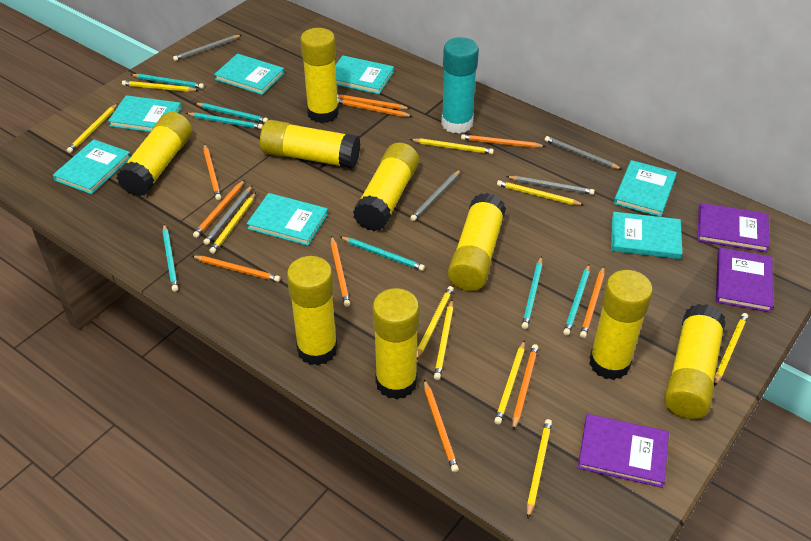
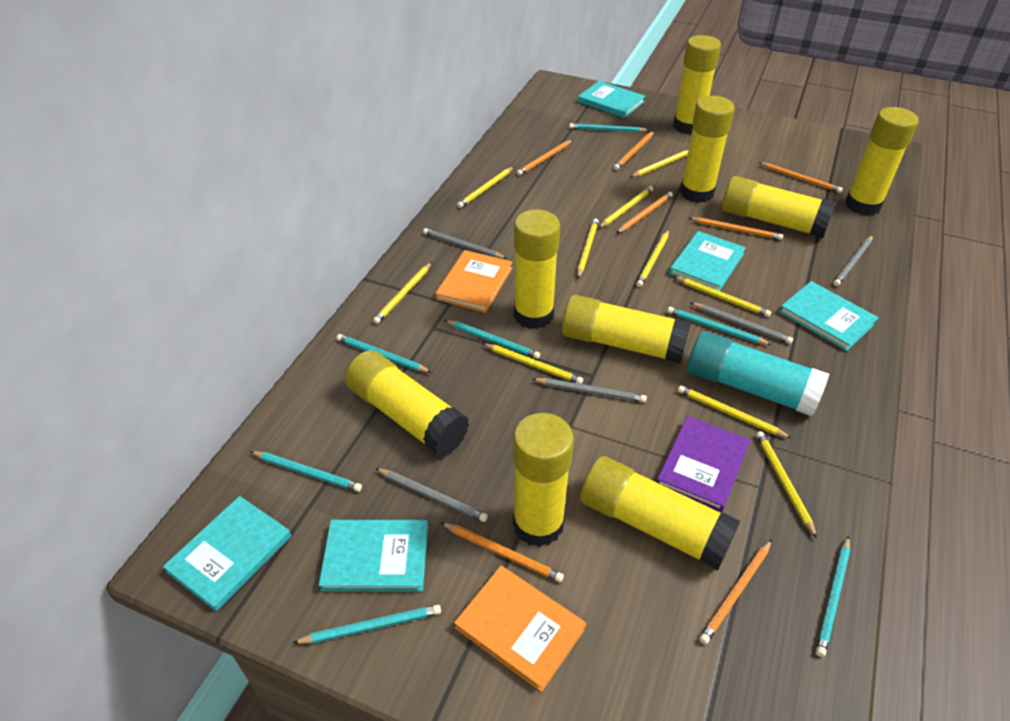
orange book: none = 0 -> [435,250,512,313] [454,566,586,692] = 2
orange pencil: [192,256,280,282] [193,180,245,238] [203,144,221,200] [331,236,350,307] [337,94,410,110] [337,98,412,117] [424,379,459,472] [461,134,546,148] [513,344,538,430] [580,266,605,338] = 10 -> [440,522,564,583] [517,140,572,176] [614,131,654,170] [617,192,673,233] [689,217,783,240] [699,539,772,645] [758,162,843,193] = 7
purple book: [578,414,669,488] [698,203,770,252] [716,248,773,312] = 3 -> [657,416,750,512] = 1
turquoise book: [53,139,131,194] [108,95,182,132] [214,54,285,95] [247,193,328,246] [335,55,394,94] [611,212,683,259] [614,160,677,217] = 7 -> [163,496,291,612] [319,520,428,592] [578,81,645,118] [669,231,746,291] [779,281,879,351] = 5

